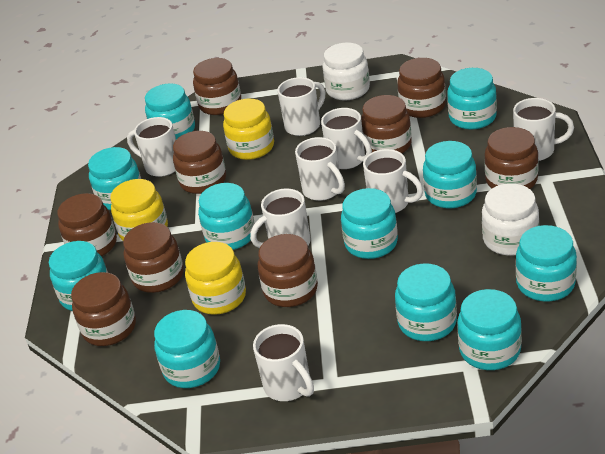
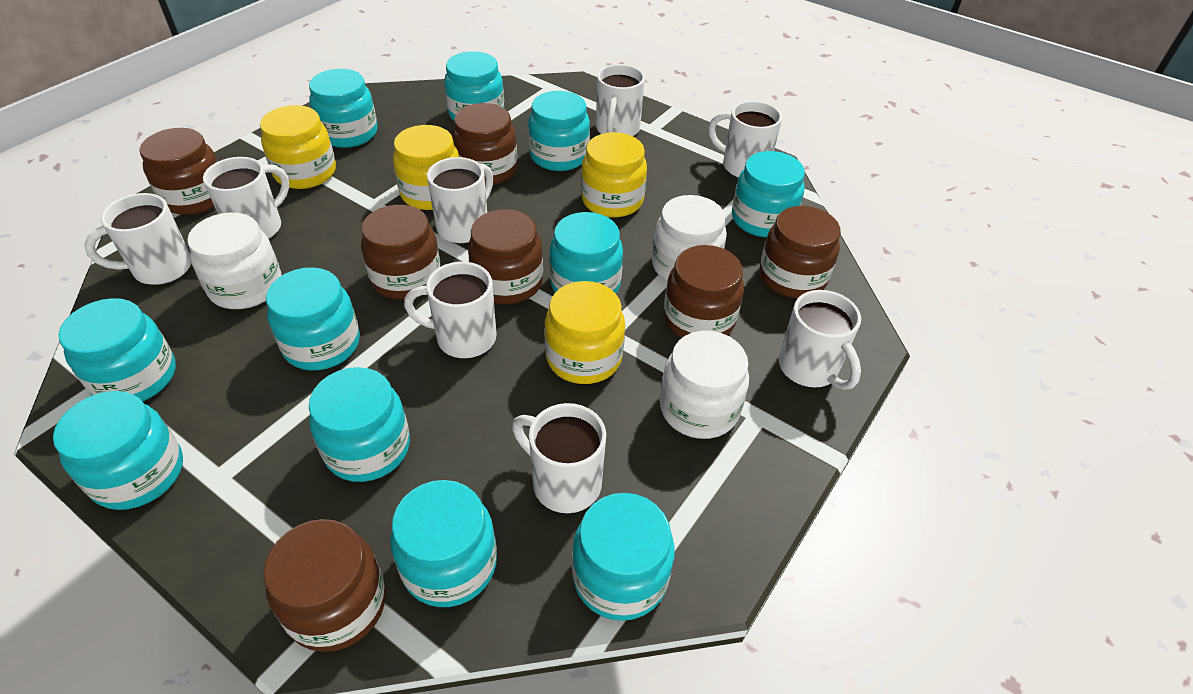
brown jar: [57,193,117,257] [71,272,136,346] [123,222,184,293] [173,131,226,194] [193,58,241,115] [258,234,318,307] [361,95,412,153] [397,58,446,118] [484,127,538,189] = 9 -> [140,128,218,215] [264,519,386,652] [361,205,441,300] [452,103,517,185] [468,209,543,304] [664,245,744,338] [760,206,841,298] = 7
white jar: [323,43,370,100] [482,183,539,256] = 2 -> [187,212,282,309] [652,195,727,282] [660,331,749,439] = 3
yellow jar: [110,179,168,241] [185,242,246,315] [223,99,274,160] = 3 -> [260,105,336,189] [393,125,459,210] [545,281,625,384] [581,132,647,217] = 4

